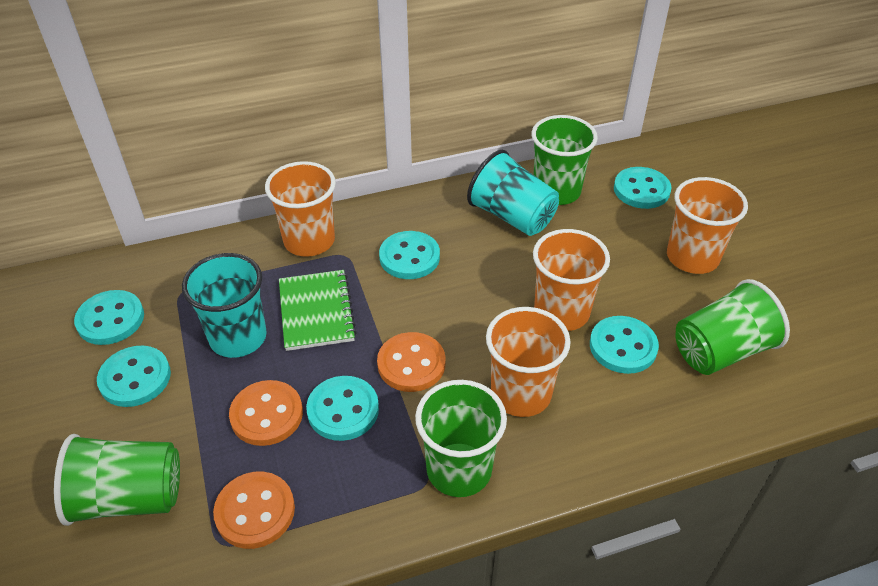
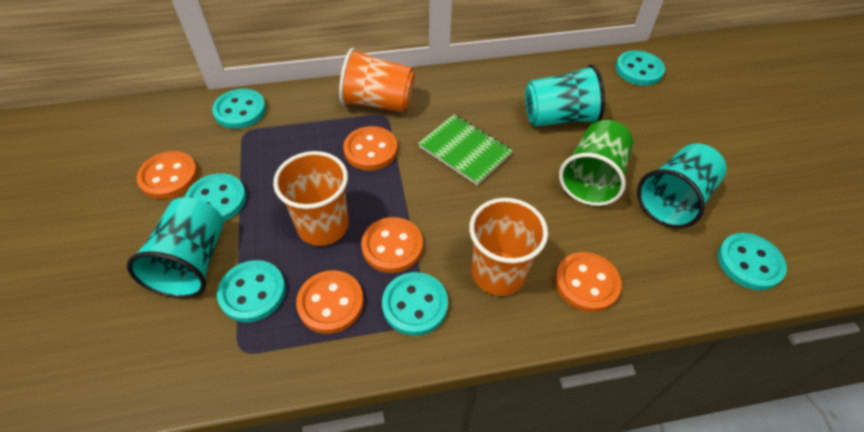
green cup: [54,434,180,526] [415,380,507,497] [532,115,598,205] [676,279,790,375] = 4 -> [559,120,633,206] = 1
orange button: [213,472,295,549] [229,380,303,446] [377,332,446,392] = 3 -> [136,151,198,199] [296,270,364,334] [343,126,398,171] [361,217,423,273] [555,252,622,312] = 5
orange cup: [265,161,336,257] [486,307,571,417] [533,229,610,331] [667,177,748,274] = 4 -> [273,151,349,246] [339,48,415,112] [469,198,548,296] = 3
turquoise cup: [182,253,267,358] [467,150,559,236] = 2 -> [127,197,224,298] [525,65,605,127] [637,143,727,228] = 3

